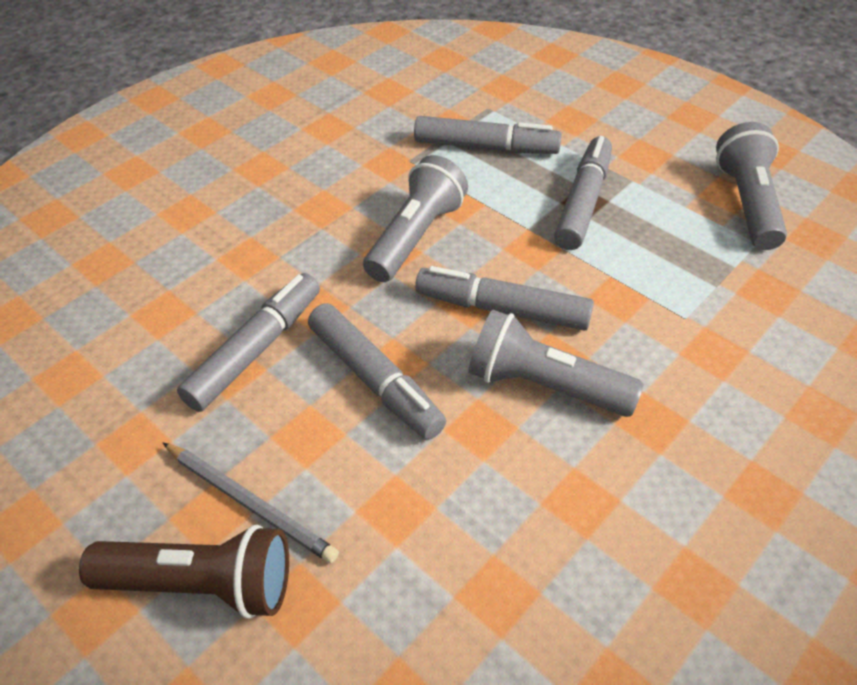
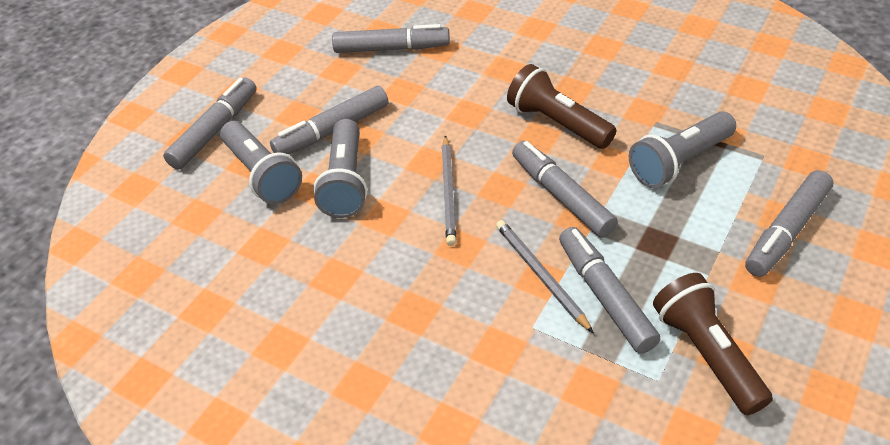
brown flashlight: [79,525,289,619] = 1 -> [507,64,616,149] [653,273,773,415] = 2
grey marker: [177,273,320,412] [308,303,446,440] [414,116,562,154] [415,266,594,330] [554,136,612,250] = 5 -> [163,78,257,170] [270,86,388,154] [332,24,450,53] [512,141,618,238] [559,227,660,354] [745,170,833,277] = 6
grey pencil: [163,443,339,563] = 1 -> [442,135,456,246] [496,220,594,333] = 2

